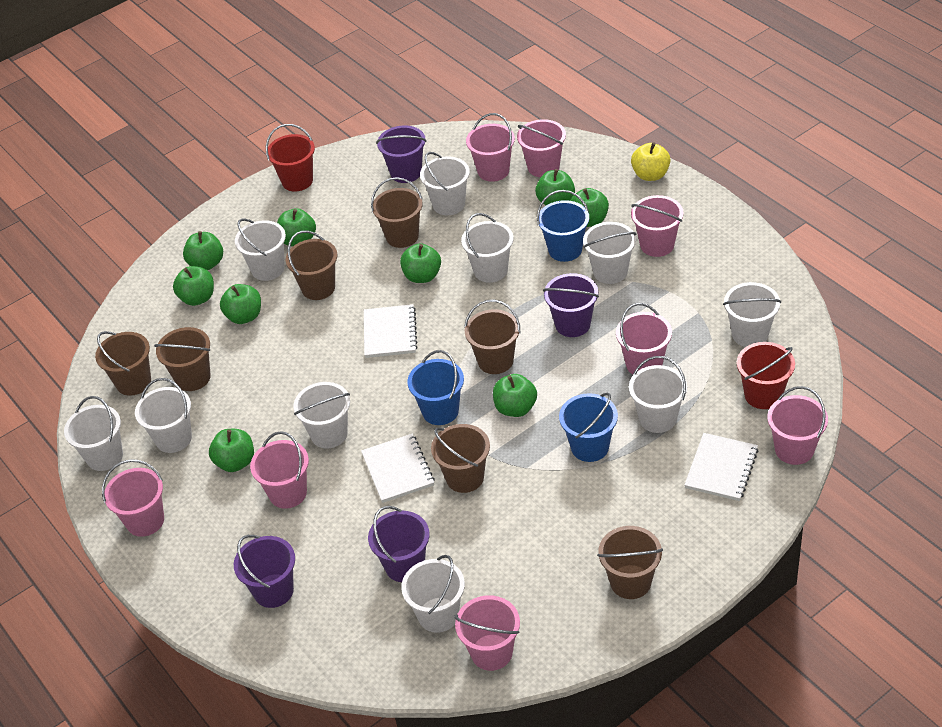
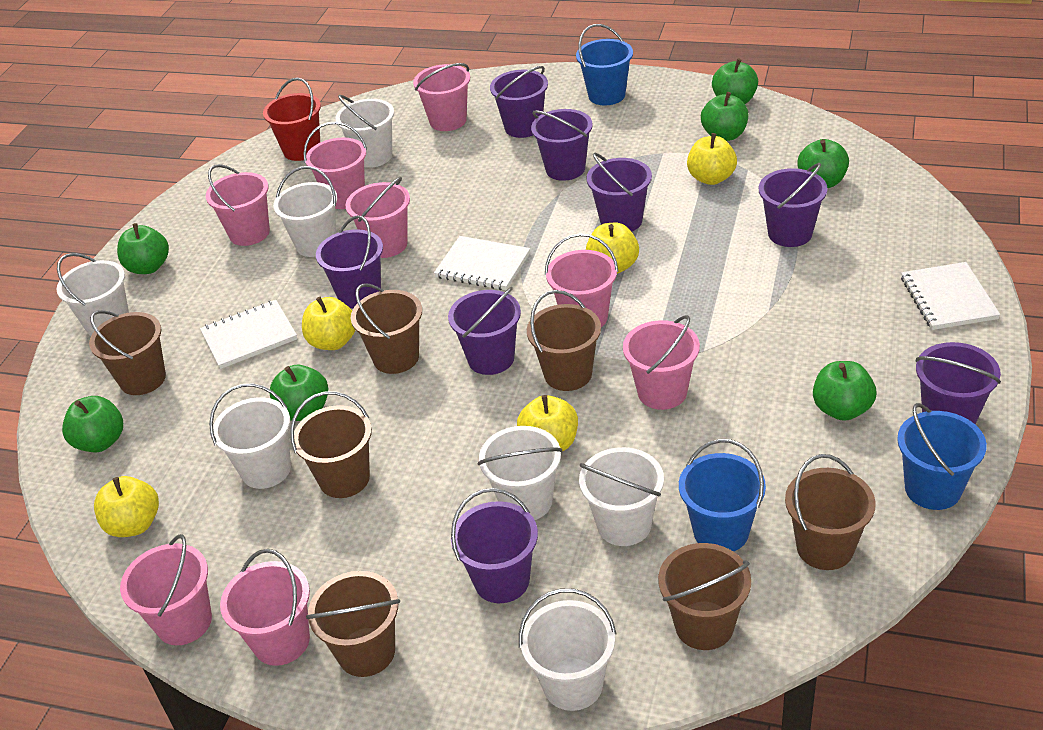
green apple: [173,266,214,306] [183,231,223,270] [209,429,254,472] [220,284,261,324] [277,208,316,246] [400,243,441,283] [493,374,537,417] [535,169,575,205] [570,188,609,227] = 9 -> [62,396,123,452] [117,223,169,274] [270,365,328,421] [701,92,748,141] [712,58,758,104] [797,139,849,188] [813,361,876,421] = 7
purple bucket: [234,535,295,608] [368,506,429,582] [376,125,427,183] [543,273,599,337] = 4 -> [316,215,383,308] [448,287,521,375] [451,488,538,603] [490,66,548,138] [531,109,593,181] [586,153,652,232] [759,163,828,247] [916,342,1001,424] = 8
red bucket: [266,124,315,192] [737,342,795,409] = 2 -> [263,78,321,161] = 1
white bucket: [64,396,123,471] [135,378,192,453] [235,219,286,281] [294,382,350,449] [401,555,465,633] [420,152,470,215] [461,213,514,283] [583,222,636,284] [629,356,687,433] [723,282,781,347] = 10 -> [56,253,129,336] [209,383,291,489] [273,166,337,257] [335,95,394,168] [478,426,562,520] [519,588,616,711] [579,447,664,546] = 7
yellow apple: [631,142,671,181] = 1 -> [94,476,159,537] [302,297,355,350] [517,395,578,452] [586,223,639,274] [687,133,737,185] = 5

